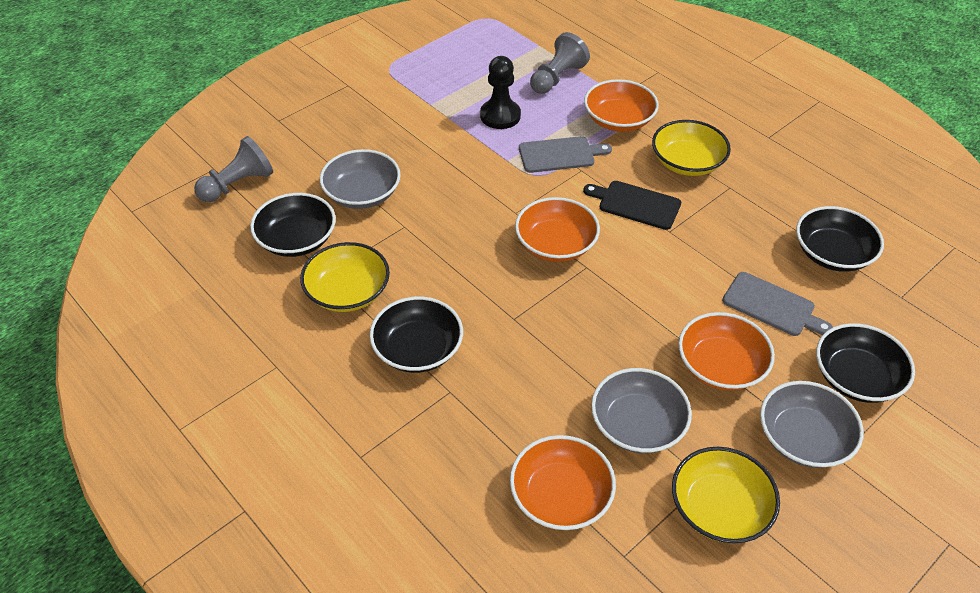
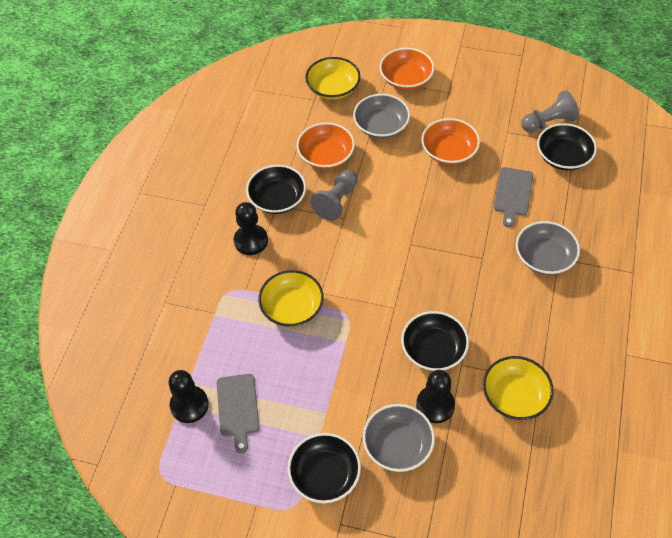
black cutting board: [583,181,681,230] = 1 -> none = 0
black pawn: [480,56,521,129] = 1 -> [168,370,209,423] [234,202,268,255] [416,370,455,423] = 3
orange bowl: [510,435,616,530] [515,197,600,262] [584,79,659,132] [678,312,775,391] = 4 -> [297,122,355,169] [379,48,434,90] [422,118,480,165] = 3

